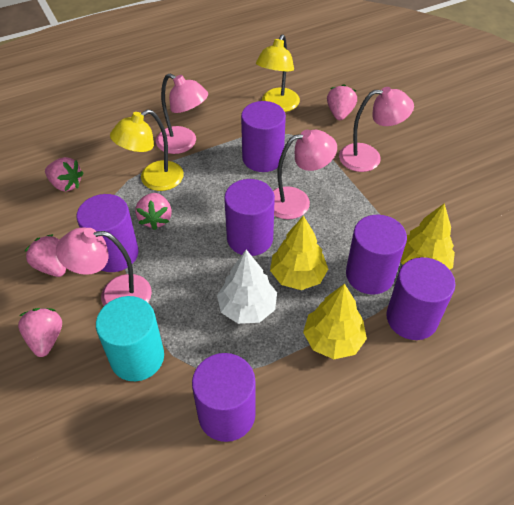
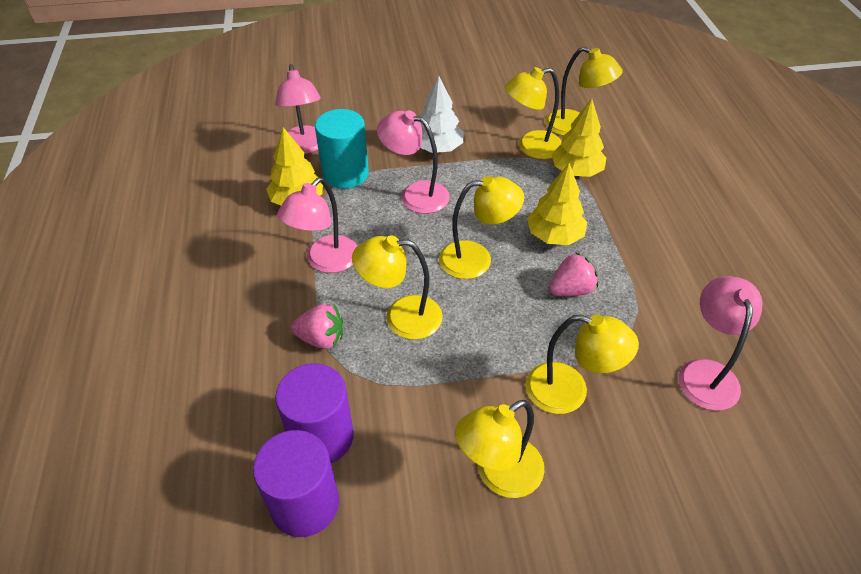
pink strawberry: [18,308,62,357] [25,234,66,277] [45,157,83,192] [135,193,172,230] [327,84,357,120] = 5 -> [291,304,343,349] [549,253,598,296] = 2
purple cylinder: [77,194,139,272] [192,353,256,442] [224,179,275,256] [241,101,286,172] [346,215,407,295] [386,257,456,340] = 6 -> [253,430,339,537] [275,363,354,463] = 2
yellow lamp: [110,109,184,191] [256,34,300,112] = 2 -> [352,235,443,340] [439,176,524,279] [455,400,544,498] [505,67,562,159] [526,314,639,414] [545,47,623,136] = 6

